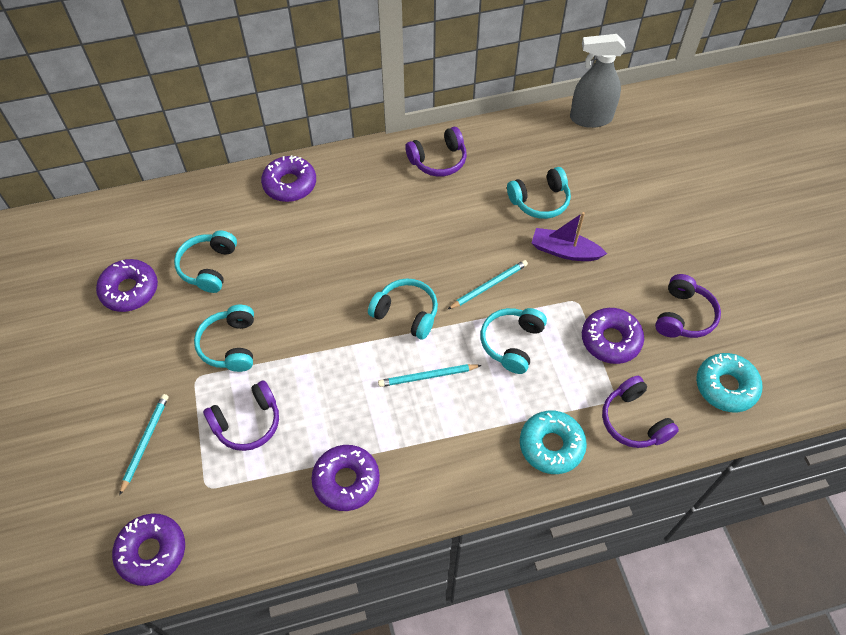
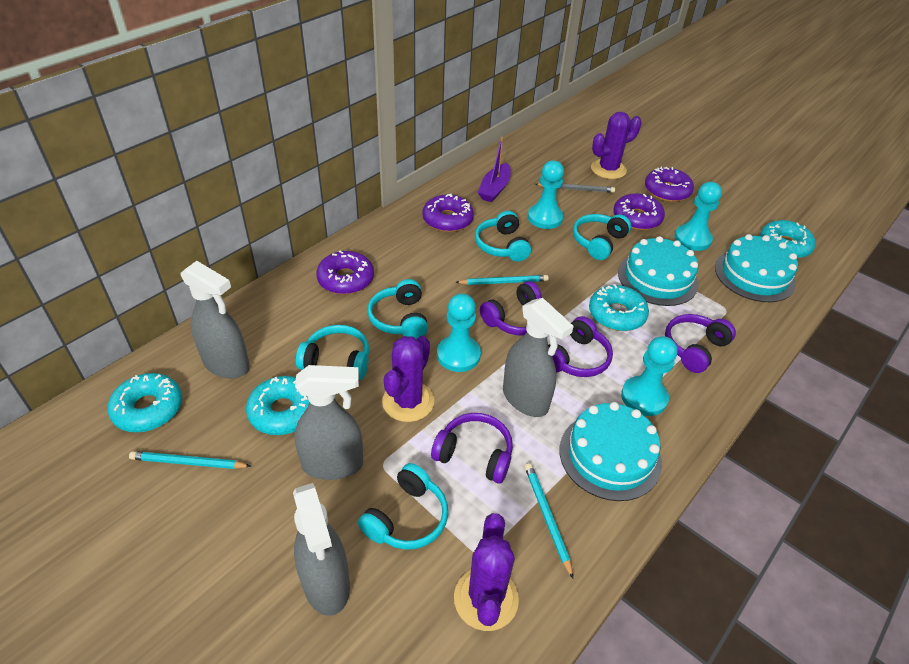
grey pencil: none = 0 -> [535,183,615,193] = 1
grey spray bottle: [570,34,626,128] = 1 -> [181,261,250,378] [293,483,350,616] [294,365,363,480] [503,298,574,417] = 4
purple cactus: none = 0 -> [382,336,434,422] [454,513,519,631] [591,112,642,179] = 3
purple donut: [96,259,158,312] [112,513,185,586] [261,155,316,202] [311,445,380,511] [582,308,644,364] = 5 -> [316,251,374,294] [422,194,474,232] [613,193,665,230] [645,167,694,202] = 4
turquoise cake: none = 0 -> [560,402,662,501] [618,236,699,306] [715,234,798,302] = 3
turquoise donut: [520,411,587,474] [696,353,762,412] = 2 -> [108,373,182,432] [246,376,309,435] [589,284,649,331] [760,220,815,258] = 4
turquoise pawn: none = 0 -> [437,293,481,372] [528,160,564,229] [621,336,677,416] [675,182,722,251] = 4

